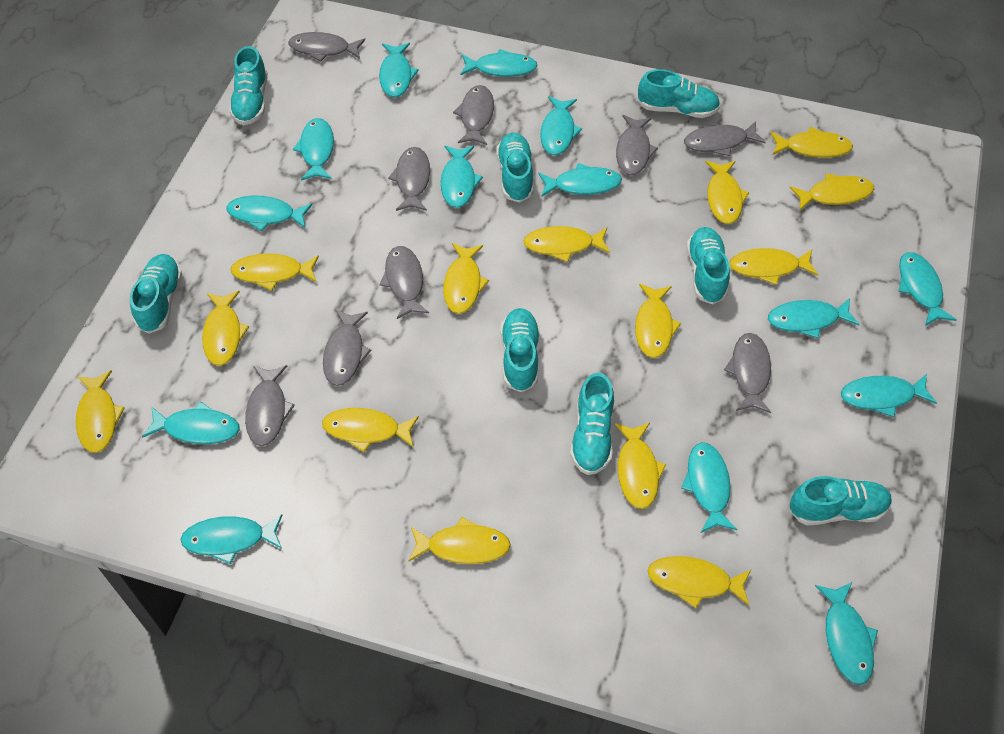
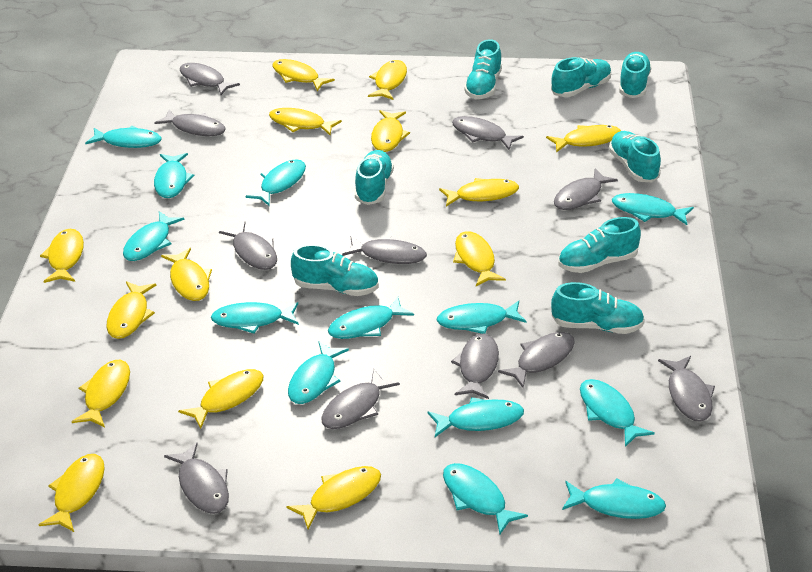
grey fish: [245,365,295,446] [288,32,365,62] [323,309,372,386] [379,246,429,319] [388,147,430,211] [453,85,494,145] [616,115,658,175] [684,121,766,156] [724,333,771,413] = 9 -> [154,110,226,136] [164,443,229,514] [180,63,240,95] [219,222,277,270] [321,369,400,429] [342,236,427,264] [451,334,499,399] [452,116,524,150] [498,332,575,388] [554,169,618,210] [658,356,715,422] = 11
turquoise fish: [142,401,240,444] [180,514,282,564] [226,195,312,232] [293,118,334,181] [379,43,419,97] [441,146,483,208] [460,49,538,77] [538,163,622,197] [540,96,582,155] [681,442,738,533] [768,298,860,338] [815,582,878,685] [841,374,937,417] [898,252,957,326] = 14 -> [85,126,162,148] [123,211,184,261] [154,153,194,198] [211,302,299,334] [245,159,306,206] [288,341,349,404] [328,297,414,339] [427,397,524,437] [437,301,526,334] [443,463,528,534] [562,478,666,519] [580,379,655,447] [612,193,694,225] = 13

